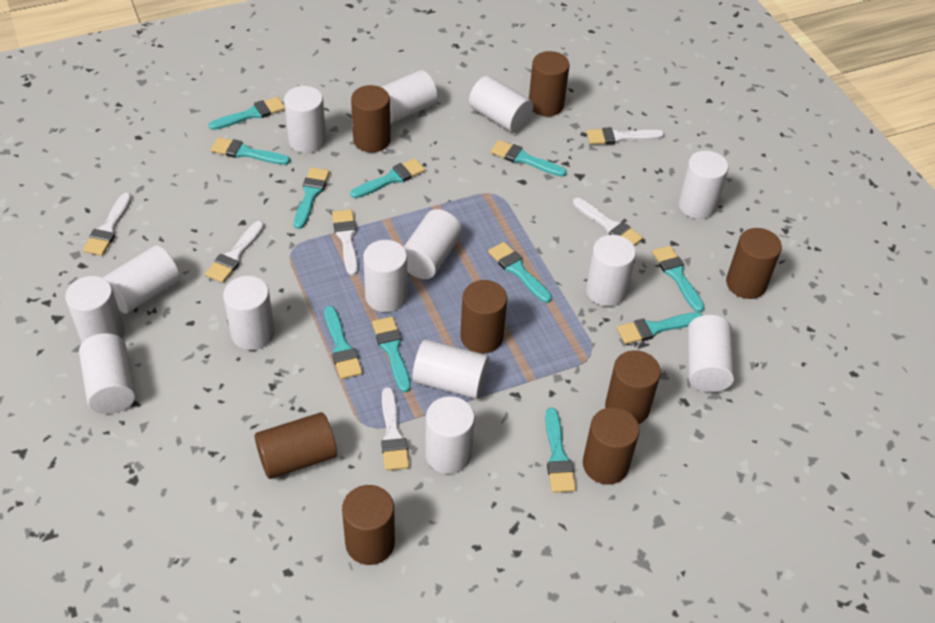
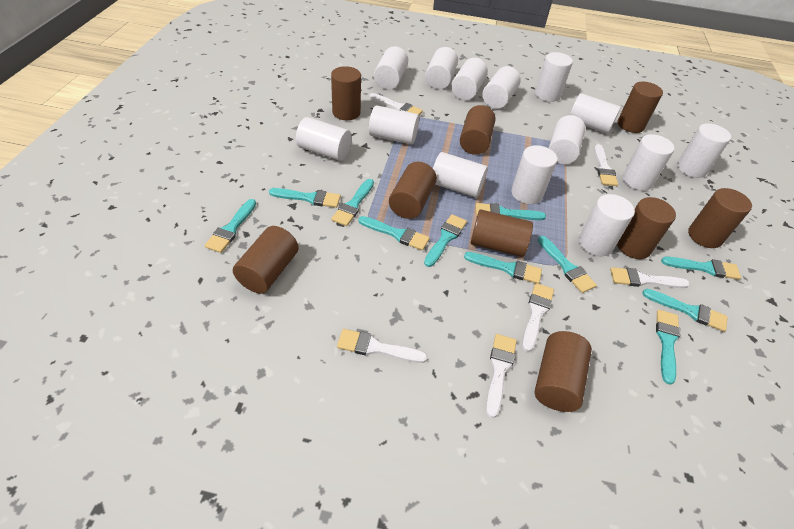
brown cylinder: [255,412,337,479] [342,485,395,565] [351,85,391,152] [460,280,507,354] [529,51,570,116] [583,407,640,484] [605,350,661,424] [726,228,782,299] = 8 -> [233,226,299,294] [331,66,361,120] [389,162,437,219] [460,105,496,155] [471,209,533,257] [535,331,592,412] [617,197,676,259] [618,82,663,133] [688,188,752,248] = 9

